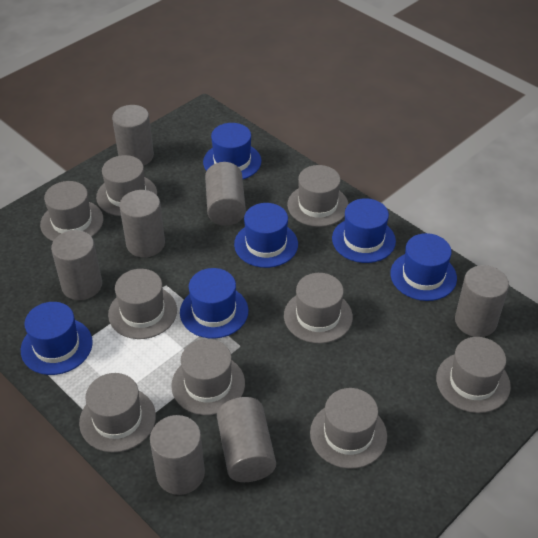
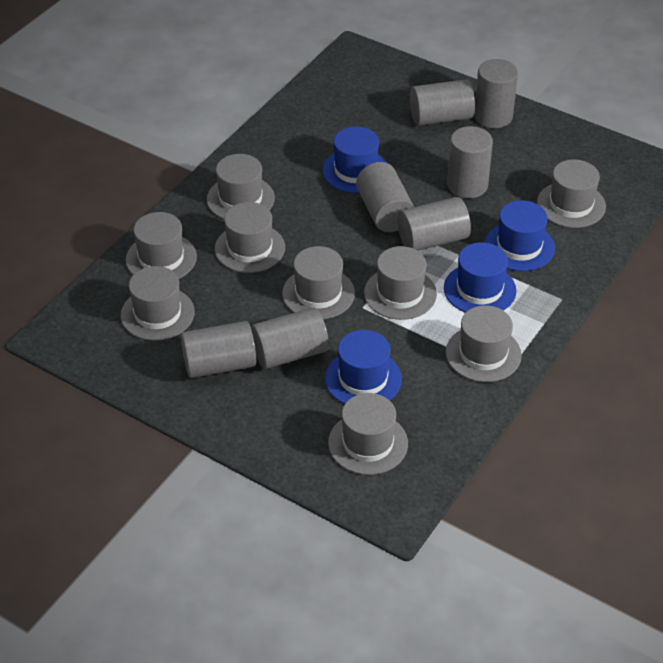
blue hat: [21,302,93,375] [180,268,248,338] [203,123,261,179] [234,203,298,268] [332,198,396,263] [390,233,457,301] = 6 -> [322,126,387,193] [325,330,402,404] [444,242,516,313] [484,200,555,271] = 4

